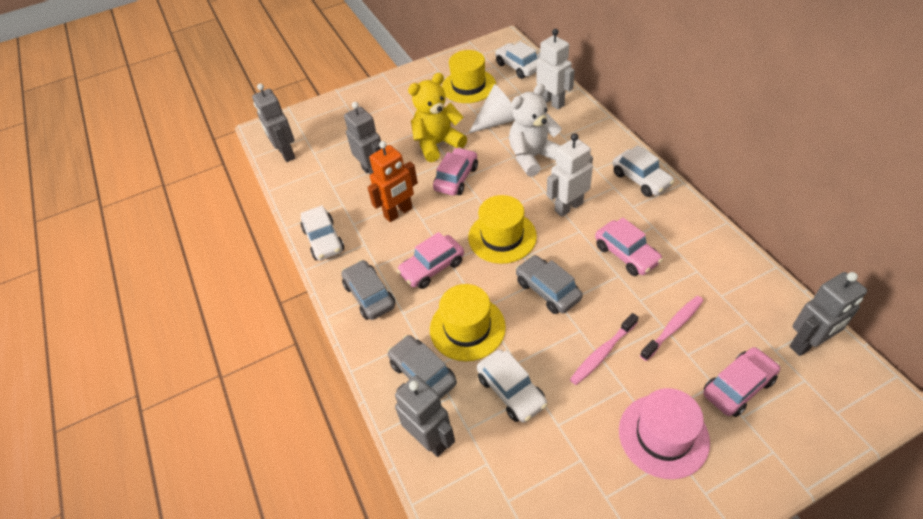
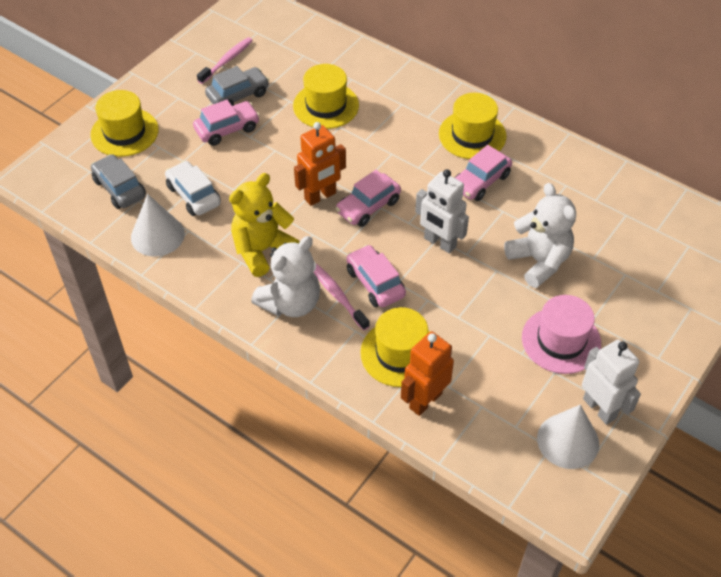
grey car: [341,260,396,320] [387,335,457,399] [516,255,583,314] = 3 -> [91,154,146,209] [205,66,269,106] = 2
grey robot: [252,83,295,162] [344,102,382,174] [395,375,455,457] [789,272,867,356] = 4 -> none = 0
orange robot: [367,141,418,222] = 1 -> [294,122,346,206] [401,331,454,416] = 2
white car: [301,205,344,261] [477,350,548,423] [495,41,537,79] [612,145,675,197] = 4 -> [165,161,221,216] = 1
white cone: [468,84,515,134] = 1 -> [131,194,185,257] [537,405,599,469] = 2
white teddy bear: [509,84,562,177] = 1 -> [251,236,320,317] [504,183,576,288] = 2
yellow hat: [430,284,506,361] [442,50,496,103] [468,195,537,264] = 3 -> [90,90,159,157] [293,64,359,129] [360,307,430,387] [439,93,506,159] = 4

